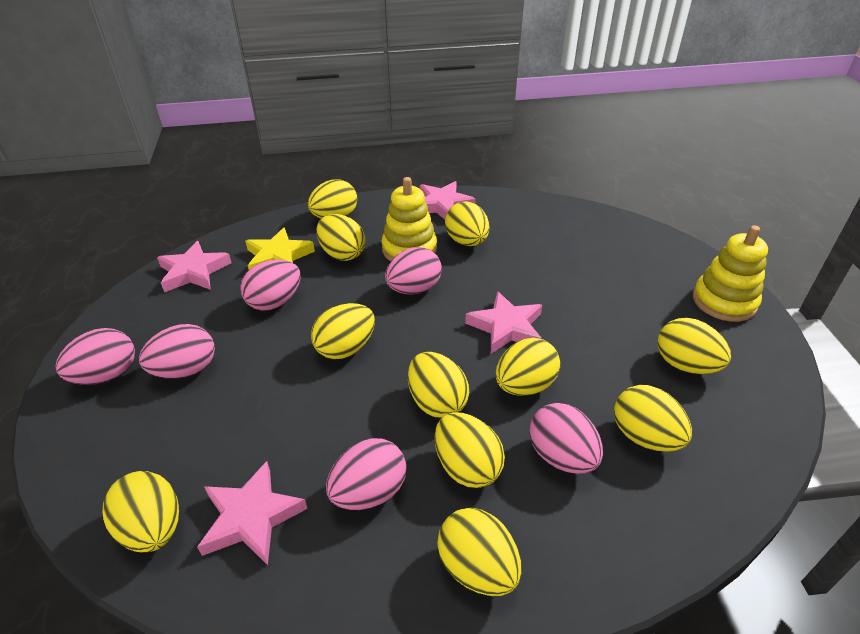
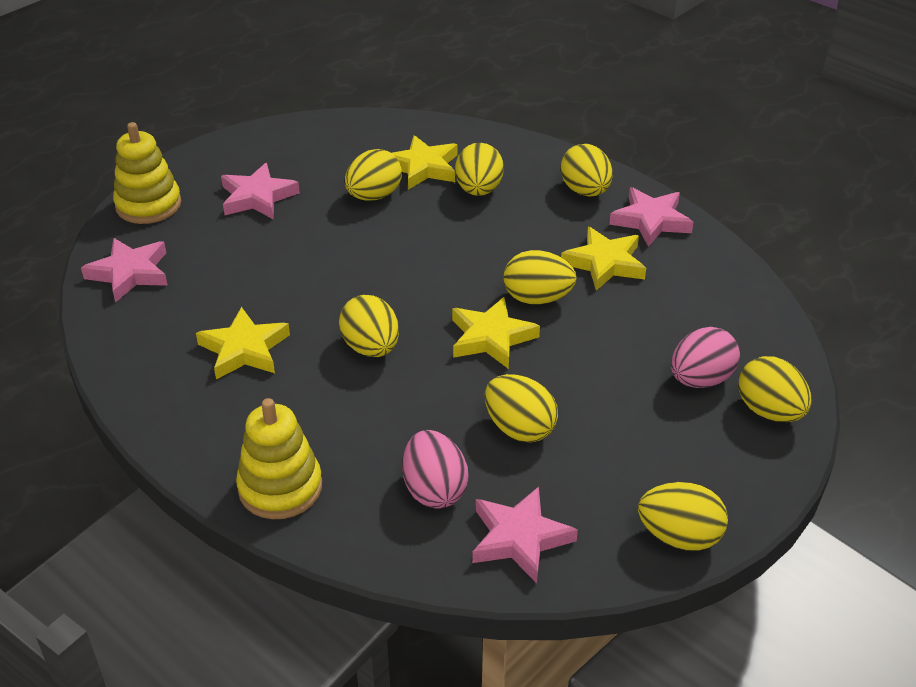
pink egg: [55,328,135,385] [139,324,215,379] [240,259,301,311] [326,438,407,510] [385,247,442,294] [529,403,603,474] = 6 -> [402,430,469,509] [671,327,740,388] = 2
yellow egg: [103,471,179,552] [308,179,357,218] [311,303,375,359] [316,214,365,261] [408,352,469,418] [435,412,505,488] [437,508,521,596] [445,201,489,246] [496,338,560,396] [614,385,692,452] [658,318,731,374] = 11 -> [339,295,399,357] [345,149,402,201] [455,143,504,196] [485,374,558,442] [504,250,577,304] [561,144,613,196] [638,482,728,551] [738,356,812,422] = 8
yellow star: [245,227,315,270] = 1 -> [196,307,290,380] [392,135,457,190] [452,297,540,369] [561,227,646,291] = 4

